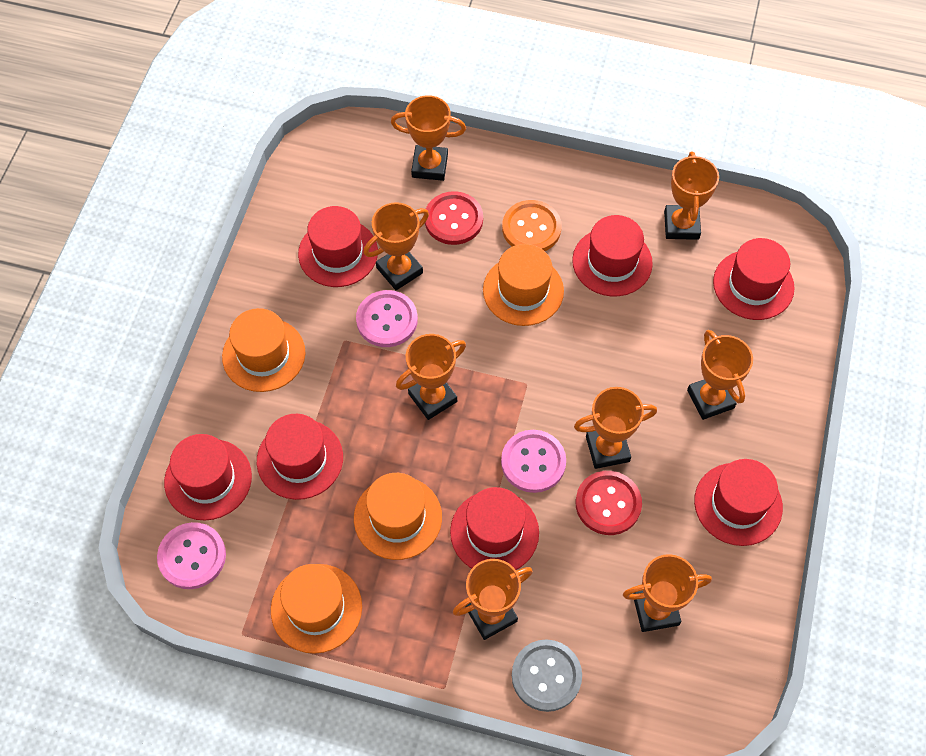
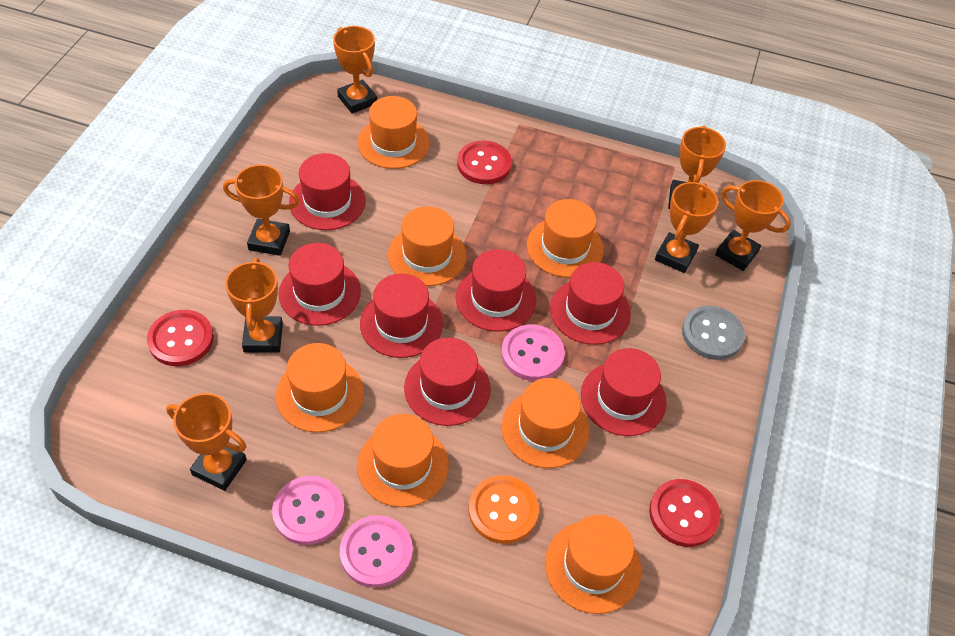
orange hat: [222,308,306,392] [271,564,362,654] [354,473,442,560] [483,244,564,326] = 4 -> [276,343,364,433] [357,414,449,507] [358,96,430,169] [388,206,466,286] [501,378,590,468] [527,199,604,278] [545,515,641,614] = 7
orange trophy: [364,202,429,290] [391,95,466,181] [396,334,466,420] [453,559,533,640] [574,387,657,469] [623,554,712,632] [664,152,719,240] [687,330,753,420] = 8 -> [166,393,247,491] [223,164,299,256] [225,258,283,352] [333,26,377,114] [655,182,718,273] [668,125,726,209] [715,180,791,271] = 7
red button: [425,191,483,245] [576,471,642,535] = 2 -> [147,310,214,366] [457,141,512,184] [649,479,720,547] = 3

